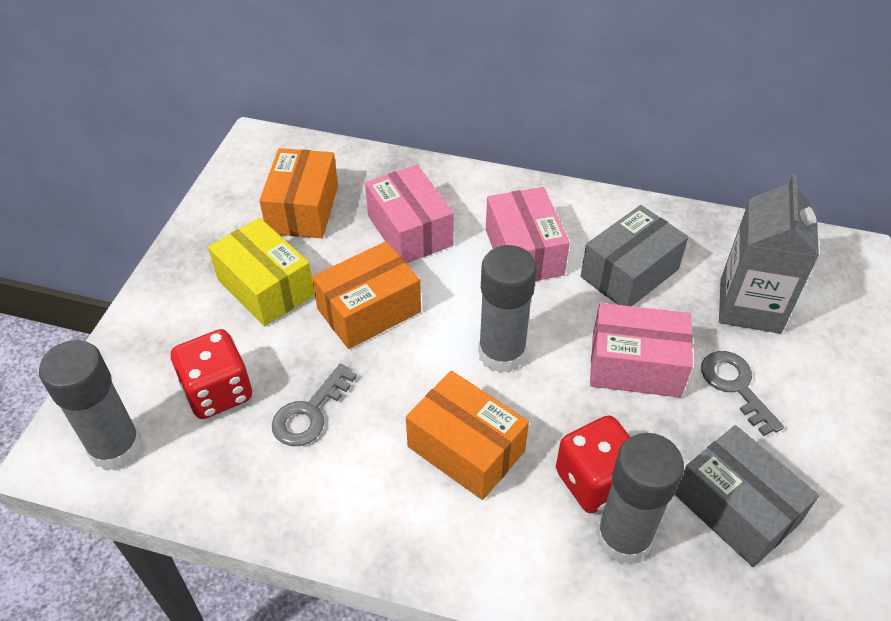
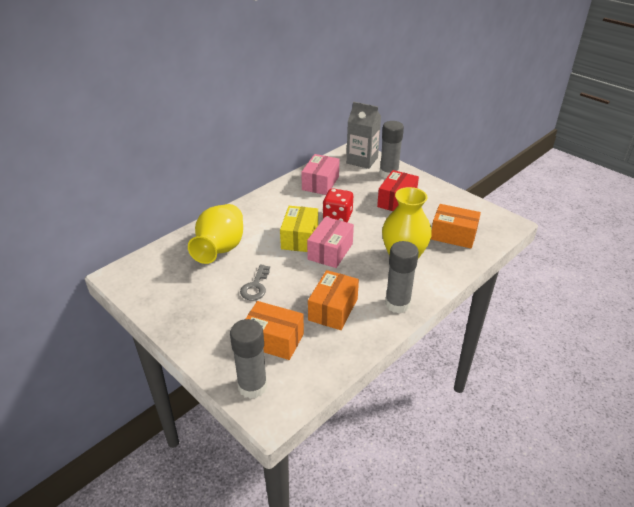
grey box: [580,205,688,306] [675,425,819,567] = 2 -> none = 0
grey key: [272,364,357,446] [701,351,784,436] = 2 -> [240,264,270,300] = 1
pink box: [365,165,454,263] [486,187,570,281] [590,303,693,398] = 3 -> [301,154,339,195] [307,217,354,268] = 2
red box: none = 0 -> [377,170,419,211] = 1
red dice: [171,329,252,419] [556,415,630,513] = 2 -> [323,188,353,222] = 1
yellow vase: none = 0 -> [188,204,243,264] [382,187,432,259] = 2

